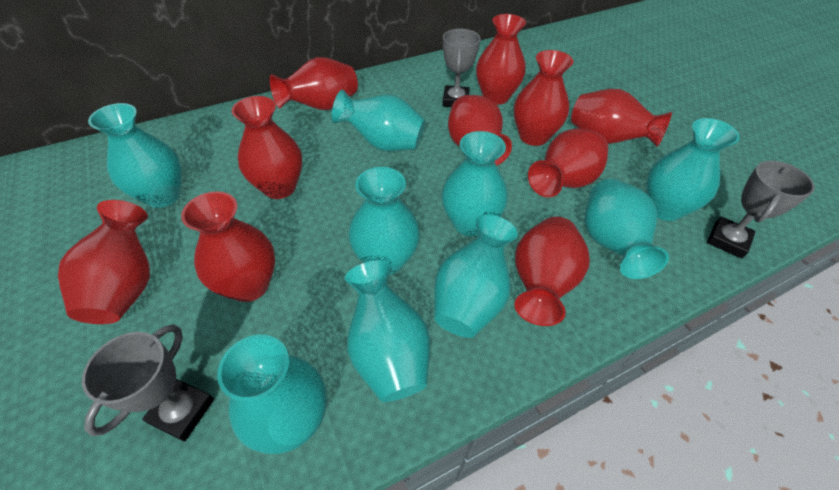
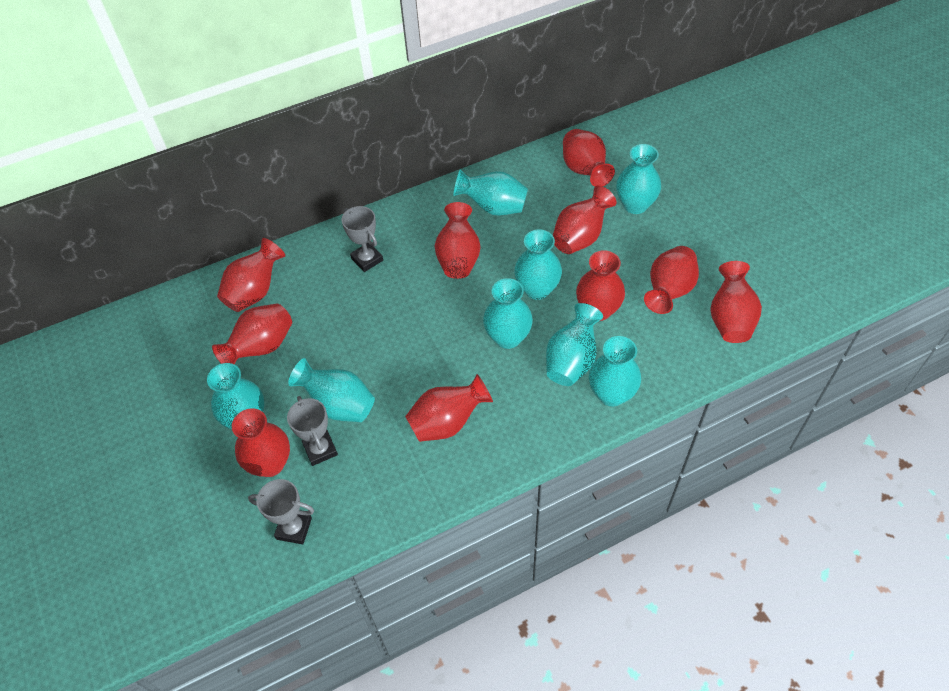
turquoise vase: [88,103,181,208] [217,335,327,454] [331,89,425,151] [345,260,430,402] [349,167,420,275] [434,215,518,338] [442,131,508,236] [585,179,669,279] [646,118,740,221] = 9 -> [207,363,265,429] [288,358,375,422] [454,169,528,216] [483,278,533,349] [514,229,562,300] [546,303,603,386] [589,336,641,407] [616,144,661,214] = 8

